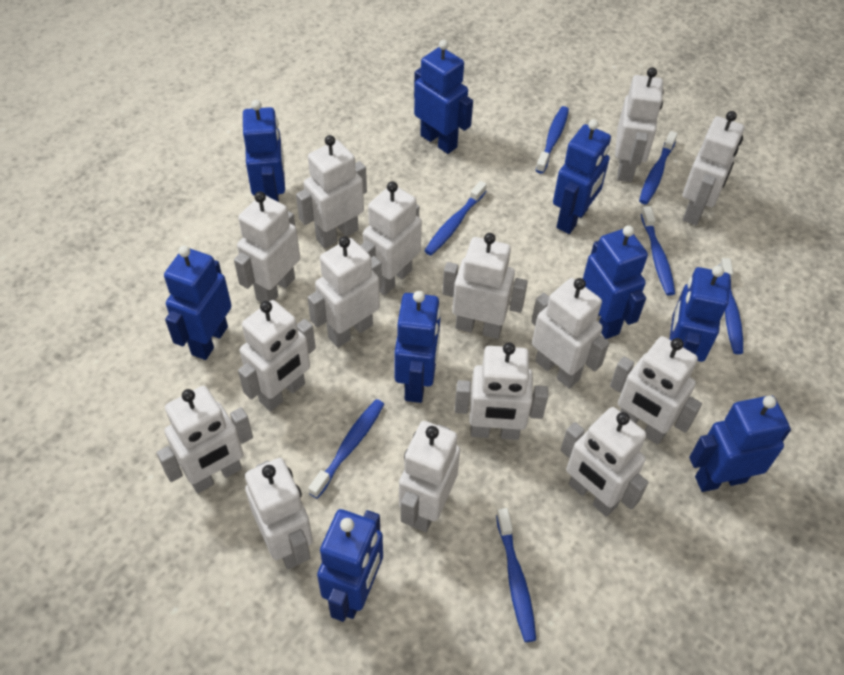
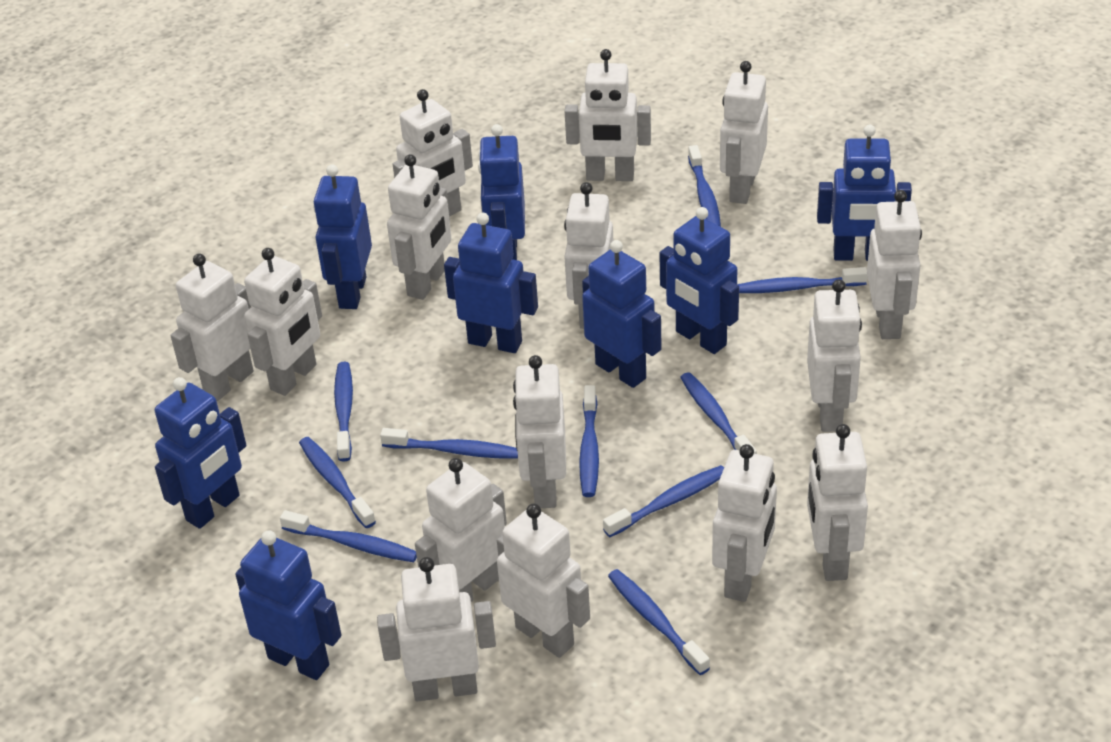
blue robot: [164,245,232,360] [243,100,285,202] [317,509,383,622] [395,291,441,403] [414,40,473,154] [553,119,611,234] [583,225,648,339] [670,265,731,362] [689,395,791,492] = 9 -> [155,377,246,529] [235,530,342,680] [313,164,372,309] [444,212,538,353] [478,124,525,260] [582,240,662,388] [660,207,739,354] [817,125,912,261] = 8
blue toothbrush: [308,399,384,499] [424,181,487,255] [496,508,536,642] [536,106,569,174] [639,131,678,204] [641,206,675,296] [720,258,743,354] = 7 -> [280,510,417,562] [299,437,376,528] [334,362,353,462] [380,428,518,459] [579,385,599,497] [603,465,724,537] [608,569,710,675] [680,372,757,454] [688,145,721,227] [738,267,867,293] = 10

